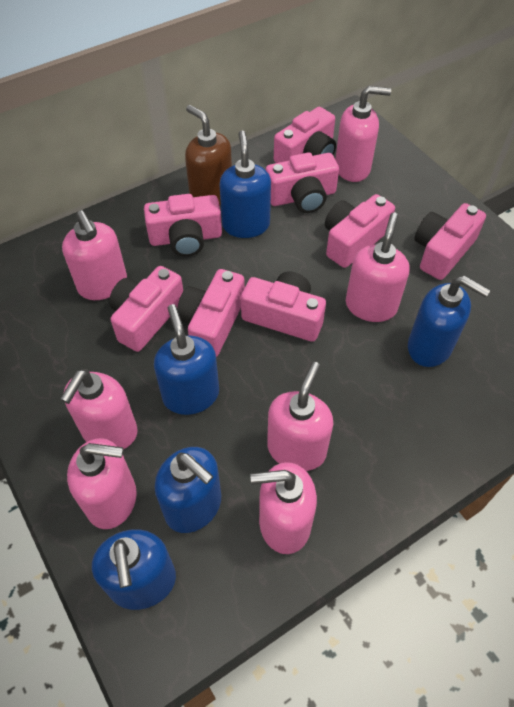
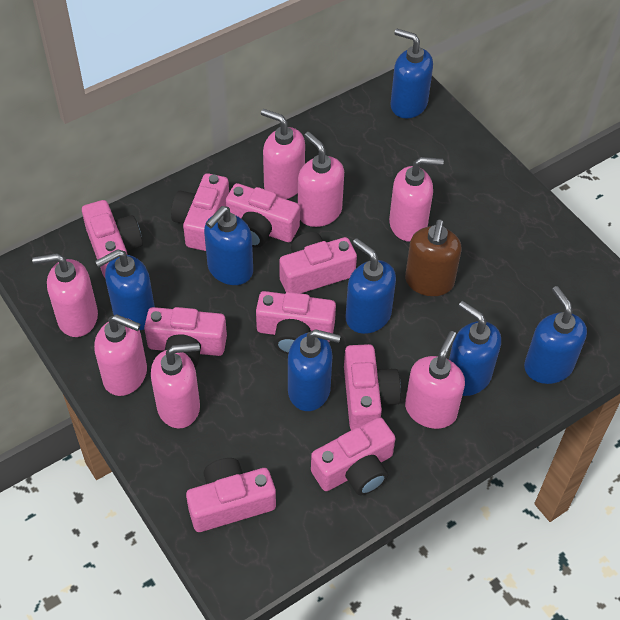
blue soap dispenser: [92,529,176,610] [154,304,219,415] [155,447,221,533] [220,131,271,238] [408,275,490,367] = 5 -> [95,249,155,330] [204,206,253,285] [288,329,341,411] [345,238,396,334] [390,29,433,118] [449,301,501,396] [524,286,587,384] = 7
pink camera: [109,266,183,352] [144,194,222,257] [177,269,245,357] [241,272,326,342] [266,152,339,213] [274,107,336,163] [325,194,395,268] [414,203,486,280] = 8 -> [82,200,143,277] [144,307,227,368] [171,173,229,251] [186,458,276,532] [225,183,300,248] [256,291,336,354] [279,232,357,293] [311,417,395,495] [344,344,401,430] = 9

